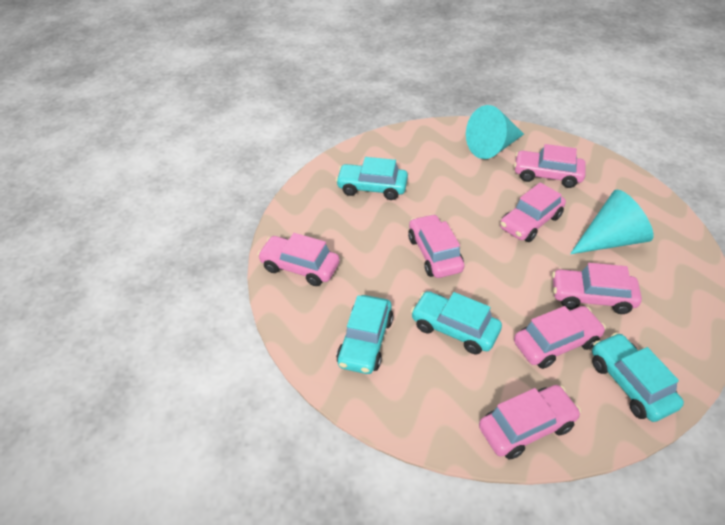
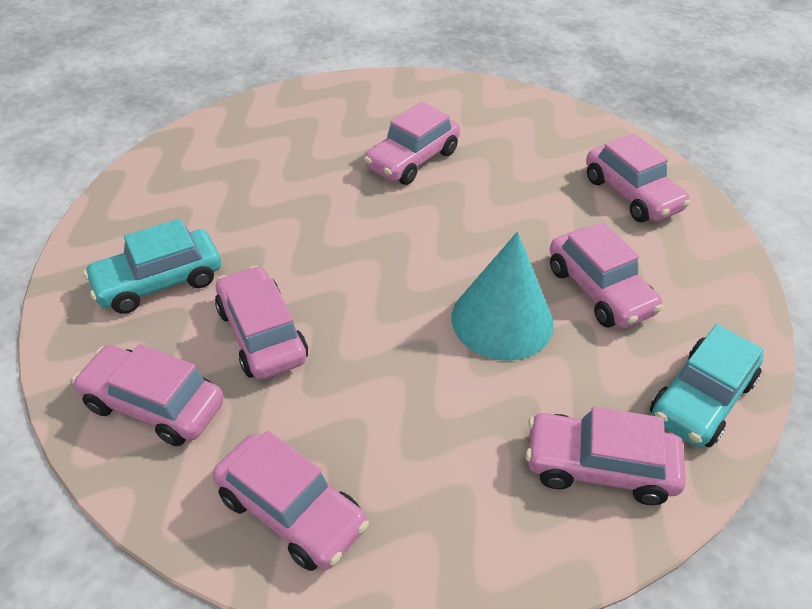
turquoise car: [336,157,408,200] [336,295,393,374] [411,291,502,354] [592,333,684,422] = 4 -> [83,219,221,314] [650,324,764,447] = 2
turquoise cone: [466,105,524,159] [570,190,653,254] = 2 -> [452,232,554,361] = 1

